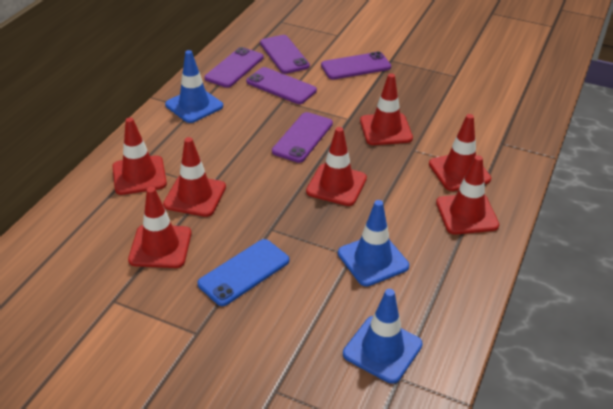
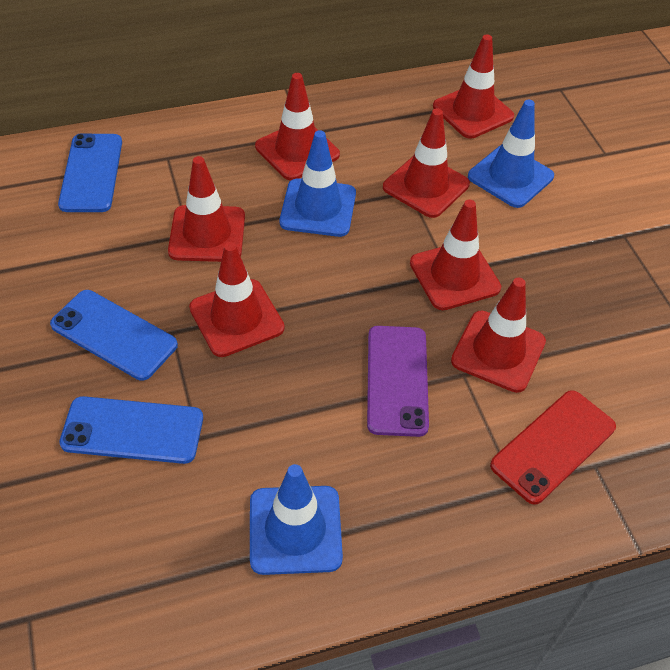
blue phone: [198,239,289,306] = 1 -> [50,290,178,381] [58,133,122,212] [59,396,203,464] = 3
purple phone: [205,47,264,88] [246,67,317,104] [260,35,310,74] [272,112,333,163] [321,51,391,80] = 5 -> [367,326,429,437] = 1
red phone: none = 0 -> [490,390,616,505] = 1

